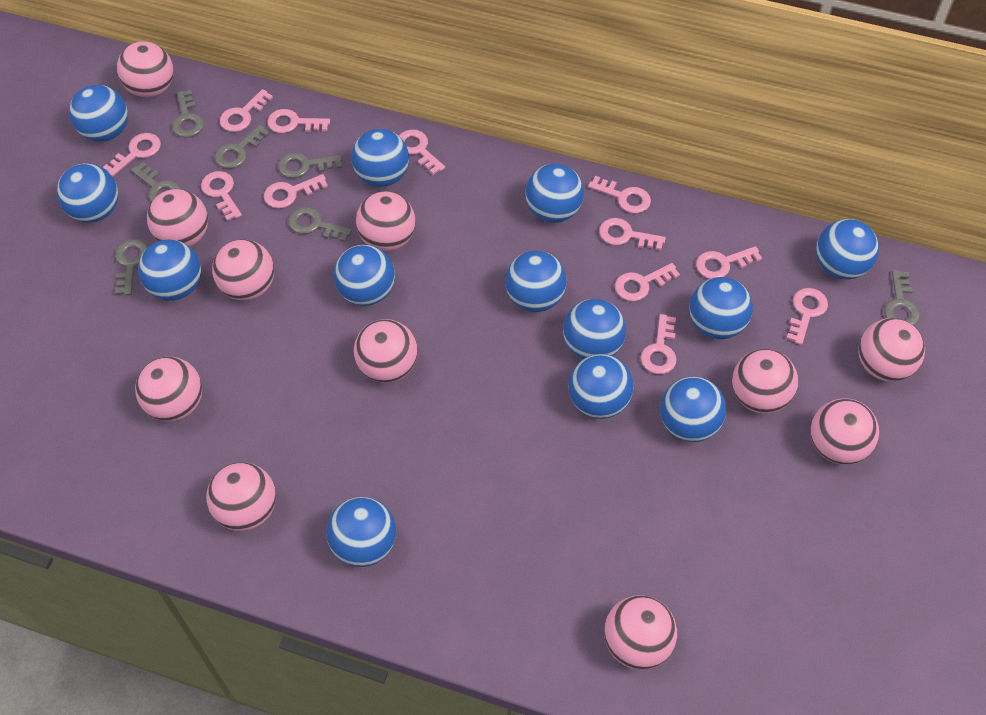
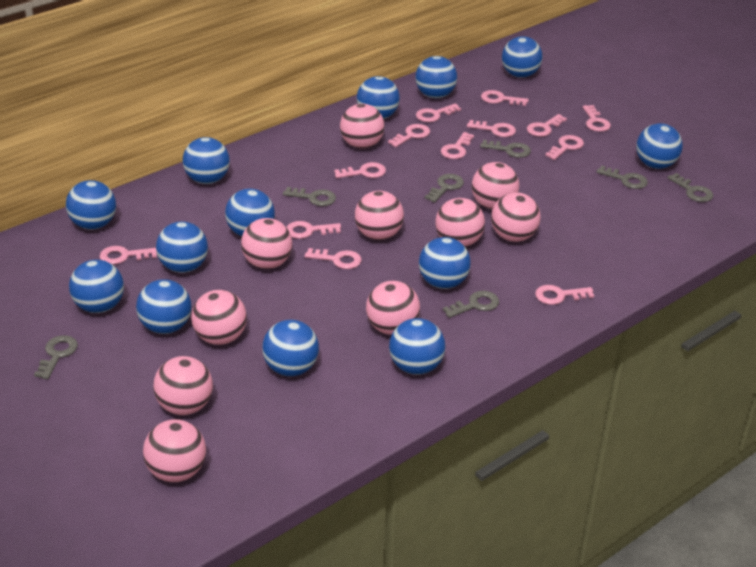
pink ball: [117,41,174,97] [135,357,202,421] [147,189,208,247] [206,462,276,531] [212,239,274,300] [354,319,417,383] [356,192,415,251] [604,595,677,670] [732,349,798,414] [810,398,879,465] [858,318,925,382] = 11 -> [143,419,206,482] [153,356,213,415] [191,290,247,345] [241,218,292,269] [340,104,384,149] [355,191,404,240] [366,281,420,335] [435,198,485,247] [472,162,519,209] [491,192,541,242] = 10
pink key: [103,133,161,177] [201,171,242,221] [220,89,273,132] [264,174,328,209] [267,109,330,133] [399,129,445,175] [588,176,651,214] [599,218,666,250] [615,263,680,301] [641,314,677,374] [696,246,762,279] [786,288,828,345] = 12 -> [100,246,157,265] [287,221,341,239] [304,248,361,269] [334,162,386,178] [388,124,430,147] [416,104,461,122] [441,132,474,159] [467,120,516,137] [481,90,529,106] [527,114,567,137] [535,285,594,305] [545,135,584,160] [583,105,611,132] = 13

